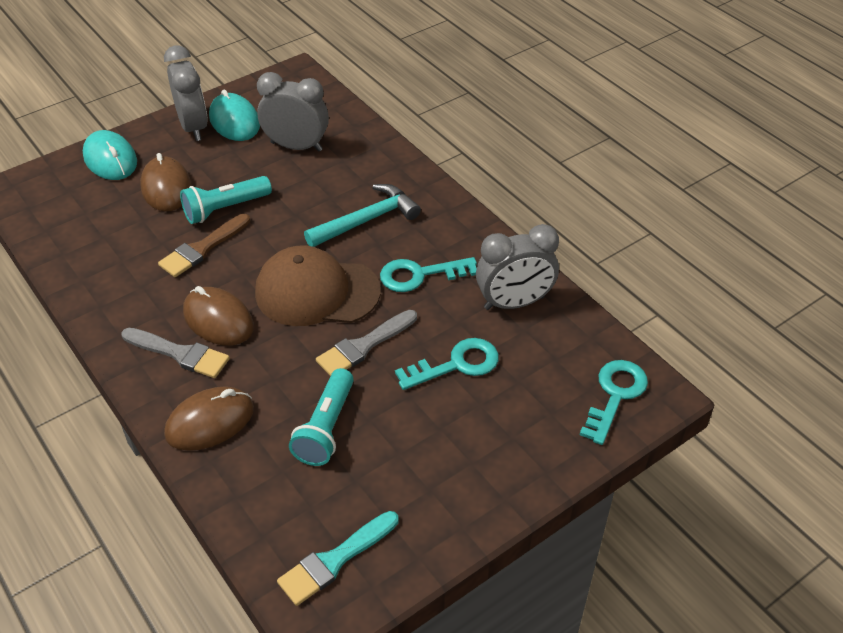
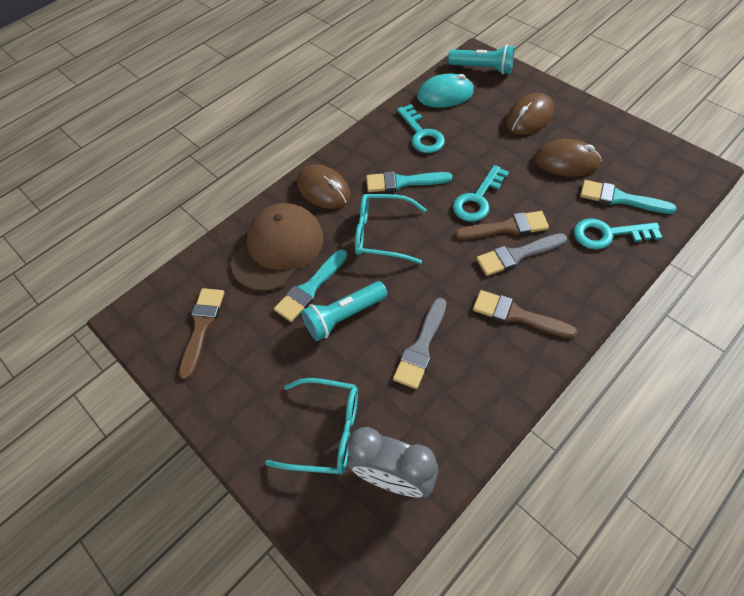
brown brush: [158,214,250,277] = 1 -> [179,288,224,380] [455,211,549,240] [473,290,578,339] = 3
grey clock: [164,45,208,141] [257,72,329,152] [476,224,559,310] = 3 -> [347,427,439,497] = 1
turquoise brush: [277,511,398,606] = 1 -> [274,249,348,322] [366,171,452,192] [580,180,676,214] = 3
turquoise glasses: none = 0 -> [265,378,358,474] [355,194,427,264] = 2
turquoise hammer: [304,184,421,247] = 1 -> none = 0
turquoise mouse: [83,130,137,180] [209,89,260,141] = 2 -> [417,74,474,108] = 1

